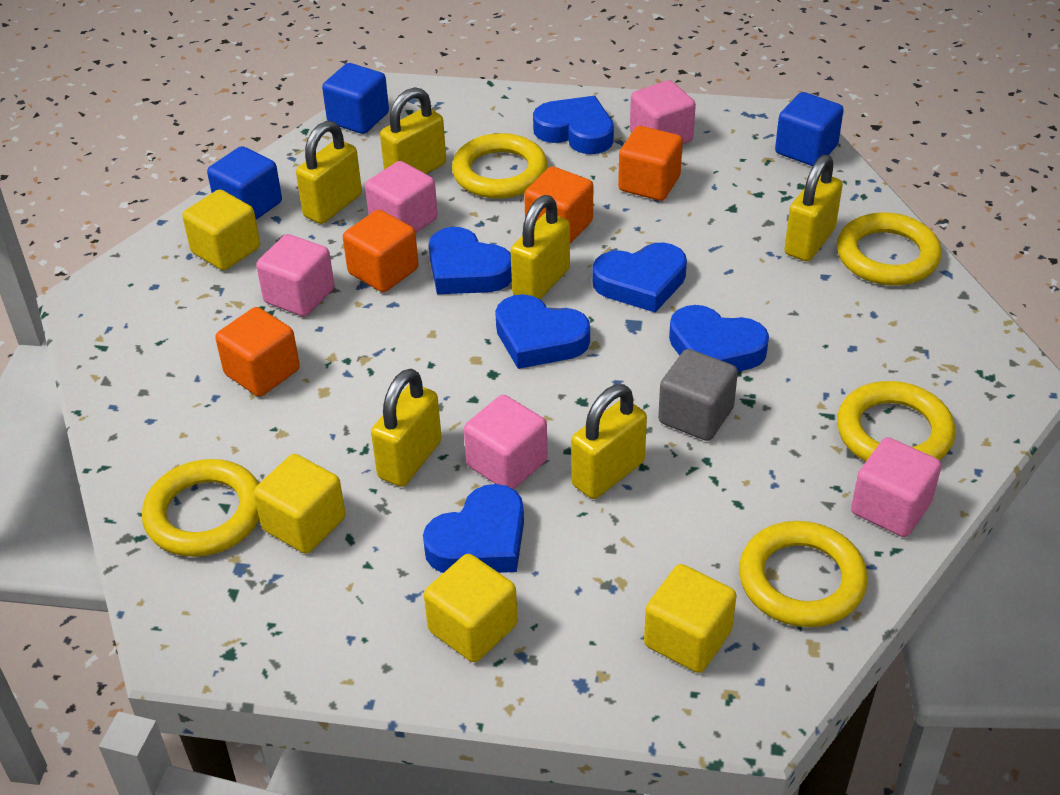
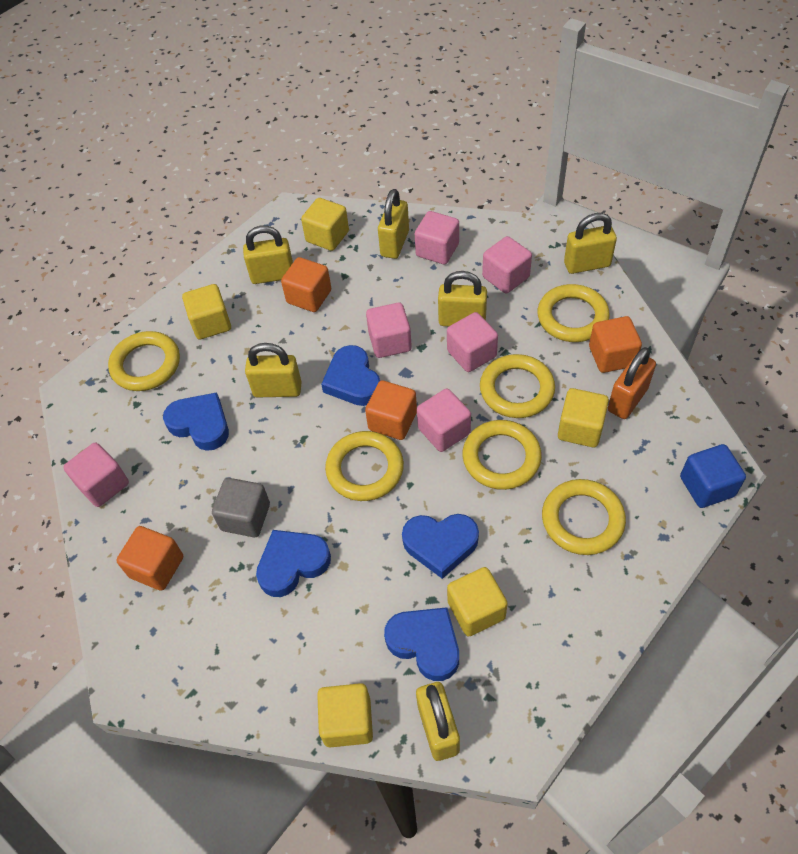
blue cube: [207,146,282,220] [322,63,389,134] [775,92,844,166] = 3 -> [680,444,746,508] = 1
blue heart: [423,484,524,573] [429,227,512,294] [495,294,590,369] [533,96,614,154] [592,243,687,313] [669,305,769,372] = 6 -> [163,392,229,451] [256,530,331,597] [321,345,380,406] [384,607,459,681] [402,514,479,579] = 5
orange padlock: none = 0 -> [608,347,656,419] = 1
pink cube: [256,234,334,317] [365,161,438,233] [464,395,548,490] [630,80,696,144] [851,437,941,537] = 5 -> [63,443,129,507] [366,303,412,358] [415,211,459,265] [417,389,471,452] [447,312,498,372] [482,236,532,294] = 6
yellow cube: [182,189,260,270] [254,454,345,554] [424,554,518,662] [644,564,737,673] = 4 -> [182,284,231,340] [301,198,349,251] [317,683,373,748] [447,567,508,637] [558,388,609,447] = 5
yellow ring: [142,459,260,557] [452,133,547,199] [739,521,868,627] [837,212,942,285] [837,381,955,462] = 5 -> [108,331,180,391] [325,431,404,501] [462,420,542,490] [480,354,555,418] [538,284,610,342] [542,479,626,555] = 6

